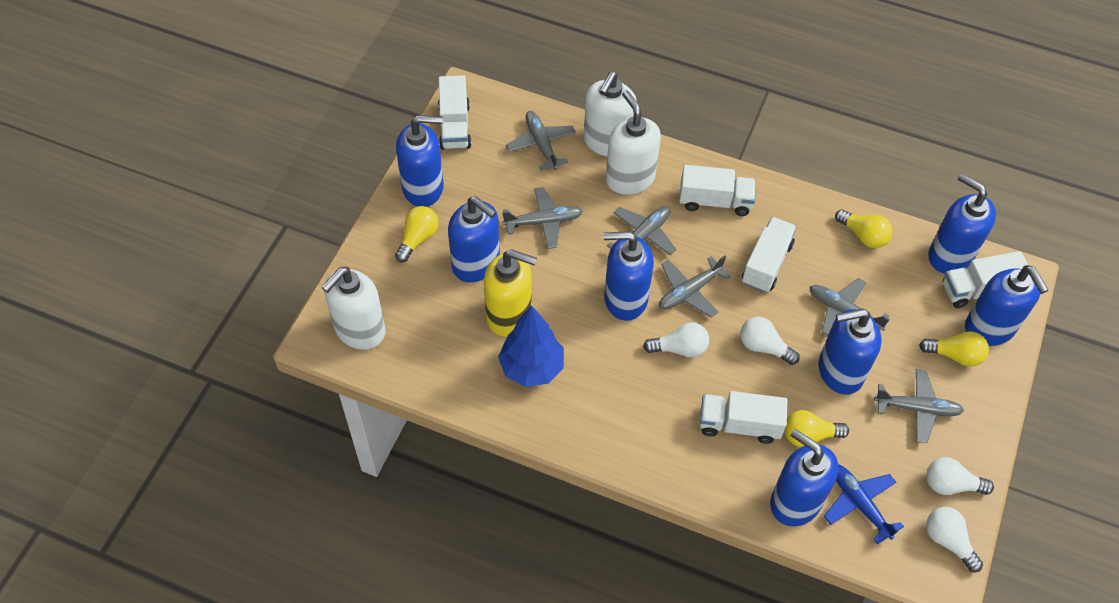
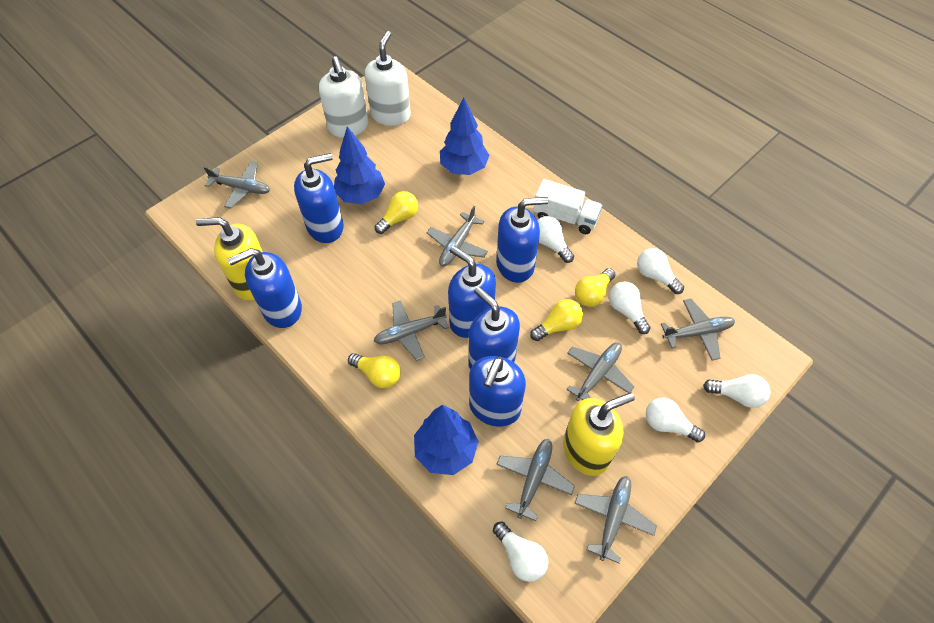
blue plane: [824,464,904,544] = 1 -> none = 0
blue soap dispenser: [396,115,444,207] [448,196,500,282] [603,231,654,321] [770,429,838,526] [819,309,882,395] [928,173,996,274] [965,265,1048,346] = 7 -> [228,248,302,328] [294,153,344,243] [448,246,496,338] [469,287,520,370] [469,356,526,427] [496,197,549,283] = 6
blue tree: [498,306,564,387] = 1 -> [334,126,385,204] [414,405,479,475] [440,97,489,175] = 3
grey plane: [502,187,583,249] [506,111,576,171] [607,206,676,255] [659,256,731,317] [810,278,890,336] [874,369,964,443] = 6 -> [203,161,270,209] [374,300,449,361] [427,206,488,266] [496,439,575,521] [566,342,634,401] [574,476,657,563] [661,299,735,360] = 7
white light bulb: [643,322,709,358] [740,317,800,365] [926,457,994,495] [926,507,983,572] = 4 -> [493,522,548,582] [537,216,574,263] [609,282,650,334] [637,248,684,294] [646,398,705,442] [703,374,770,408] = 6
white soap dispenser: [321,267,385,350] [584,71,637,156] [606,90,661,195] = 3 -> [319,56,368,138] [364,31,411,126] = 2
white truck: [438,75,472,150] [679,165,756,216] [700,391,788,444] [742,217,797,293] [943,251,1028,308] = 5 -> [533,179,602,234] = 1
yellow soap dispenser: [484,249,537,337] = 1 -> [196,217,263,301] [563,392,635,476] = 2

